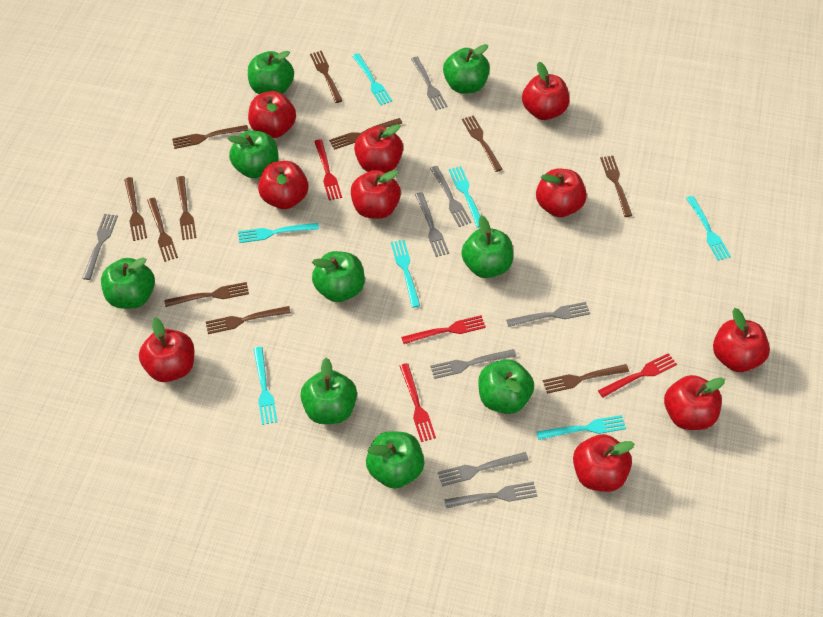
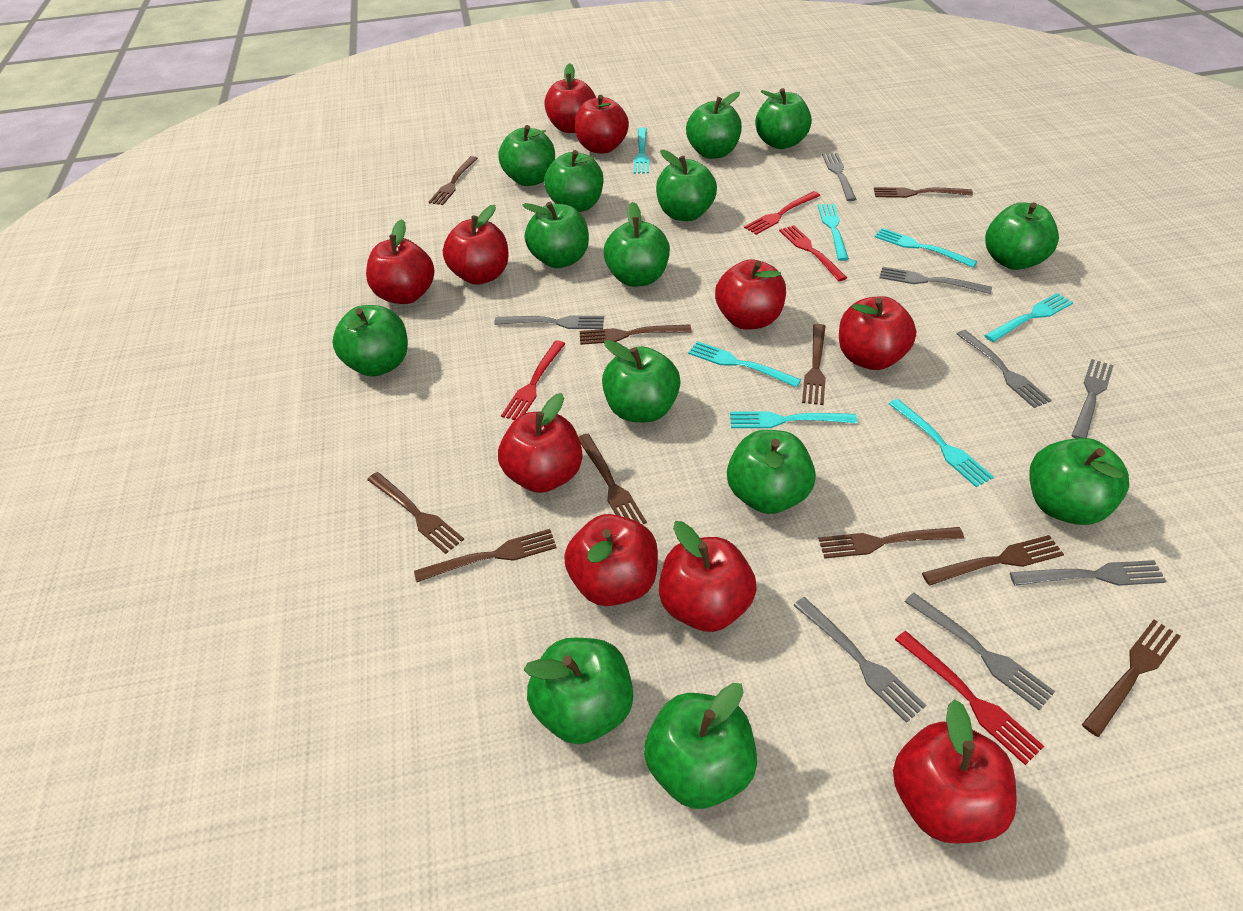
brown fork: [124,177,147,241] [147,198,178,262] [164,282,249,307] [172,125,249,149] [176,176,196,240] [206,306,291,334] [310,51,343,103] [329,118,402,150] [462,115,502,172] [543,364,629,394] [600,156,632,217] = 11 -> [367,472,464,554] [414,529,557,582] [429,156,478,205] [578,434,647,524] [580,324,691,345] [802,324,826,405] [818,527,964,559] [874,187,973,198] [922,535,1064,586] [1082,620,1181,737] = 10
green apple: [101,257,155,309] [227,131,279,178] [248,51,294,94] [300,358,357,424] [312,251,365,302] [366,431,424,489] [443,44,490,94] [461,215,513,278] [478,359,534,414] = 9 -> [332,305,408,376] [498,125,555,186] [523,202,589,268] [523,637,633,744] [544,150,603,212] [602,340,681,422] [604,202,670,287] [644,683,757,809] [656,150,717,221] [686,92,742,159] [727,430,816,514] [755,88,812,149] [985,202,1059,270] [1029,438,1129,525] = 14

